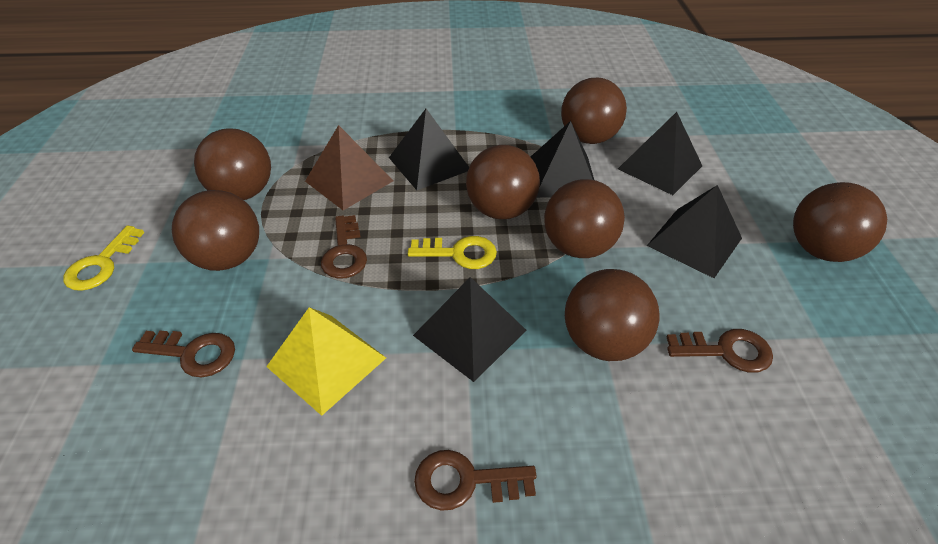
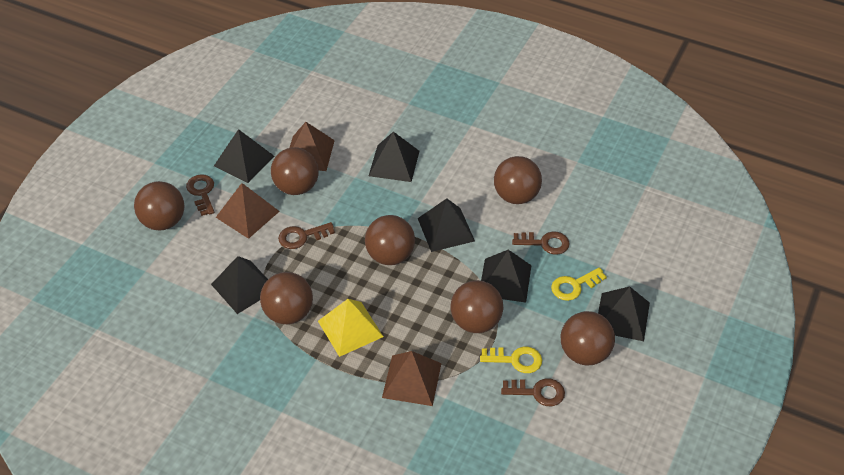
black pyramid: [389,109,469,190] [413,277,527,382] [531,121,594,198] [618,112,702,195] [647,185,742,278] = 5 -> [211,256,268,314] [214,129,274,183] [369,132,420,182] [418,199,475,252] [481,250,531,303] [598,286,650,341] = 6
brown pyramid: [305,125,393,210] = 1 -> [216,183,280,239] [289,122,335,171] [382,351,442,406] = 3

